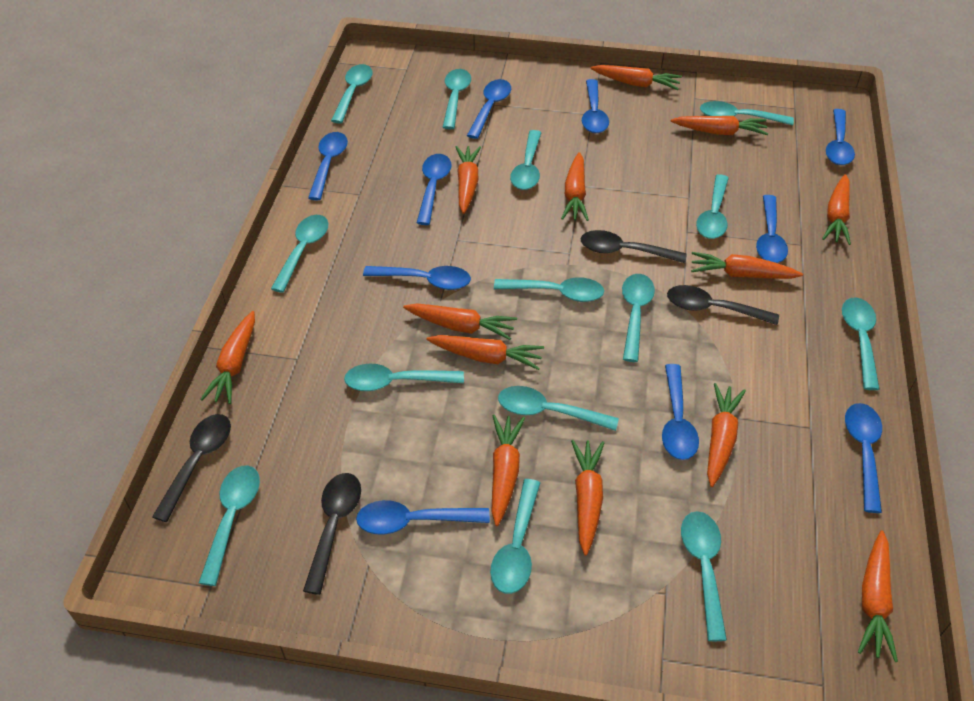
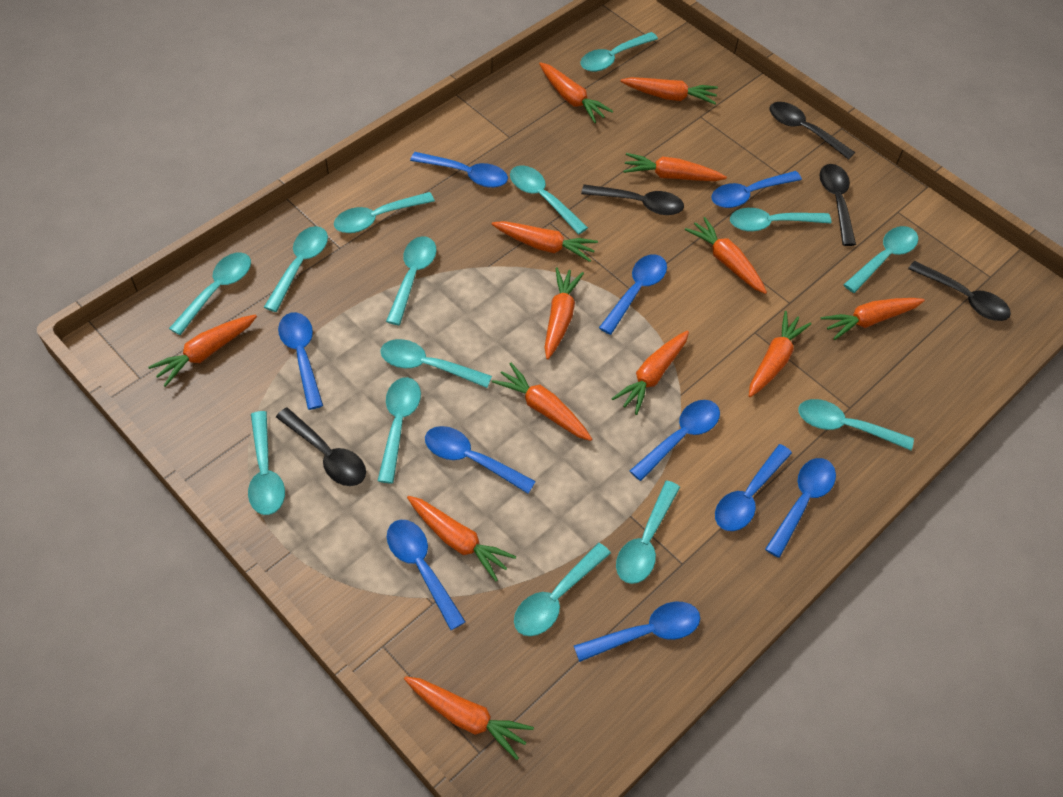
black spoon: [152,414,231,522] [303,473,361,595] [581,230,687,263] [667,285,779,325] = 4 -> [276,408,366,486] [581,184,684,215] [770,102,855,160] [819,164,856,246] [908,260,1011,321] = 5

